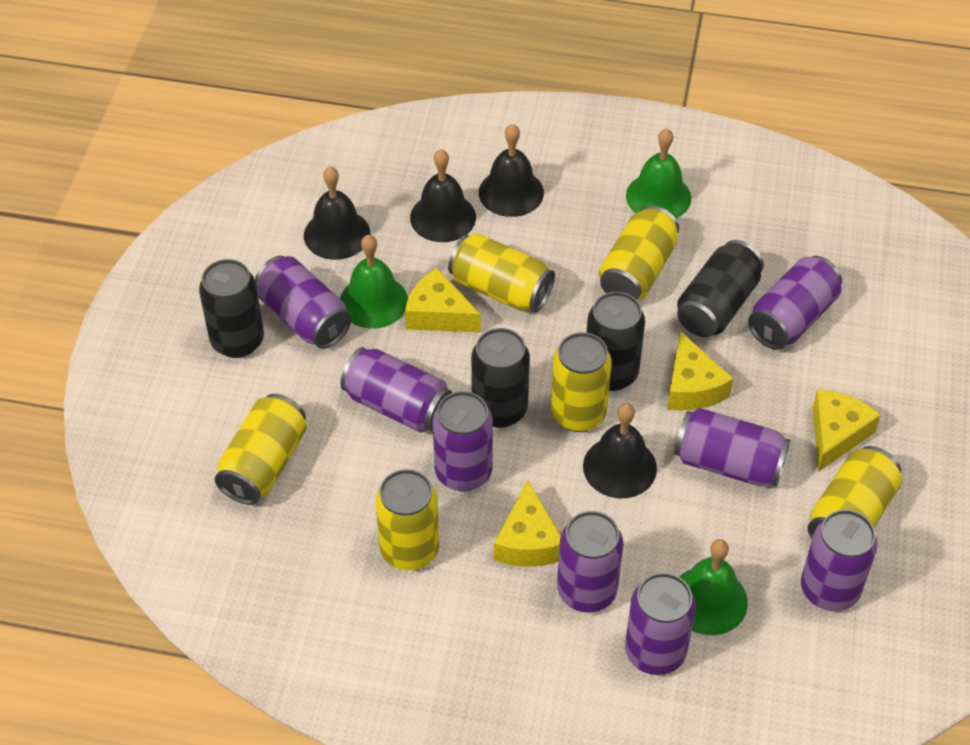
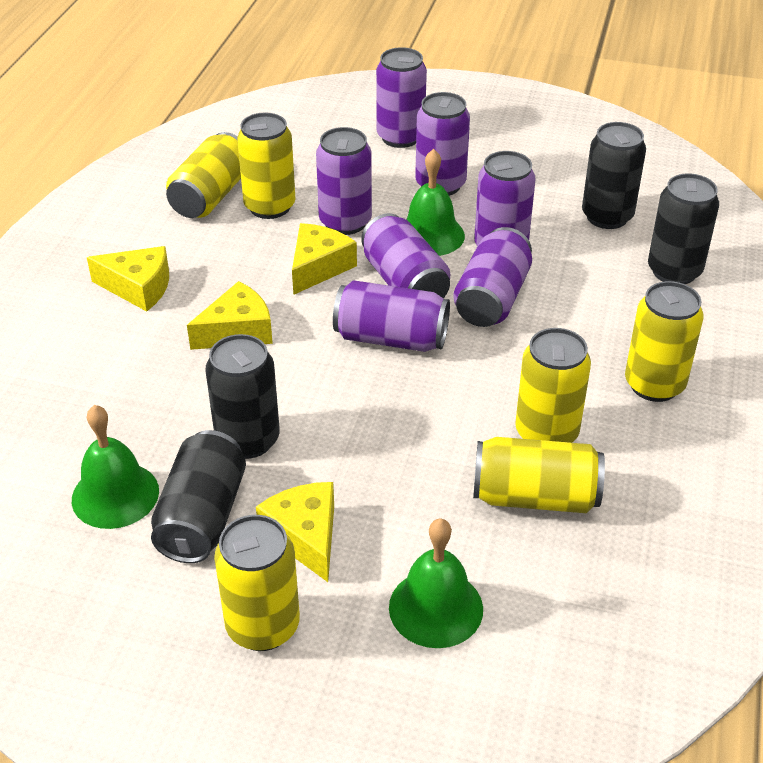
black bell: [304,166,370,260] [410,149,476,242] [479,124,544,217] [583,403,657,498] = 4 -> none = 0
purple can: [255,256,351,349] [340,347,452,432] [433,391,493,492] [557,511,623,613] [625,573,696,675] [674,408,791,487] [748,256,842,350] [801,510,878,611] = 8 -> [316,127,372,235] [333,280,450,352] [361,213,450,298] [376,47,427,148] [415,92,470,196] [453,227,532,327] [474,151,536,246] = 7

